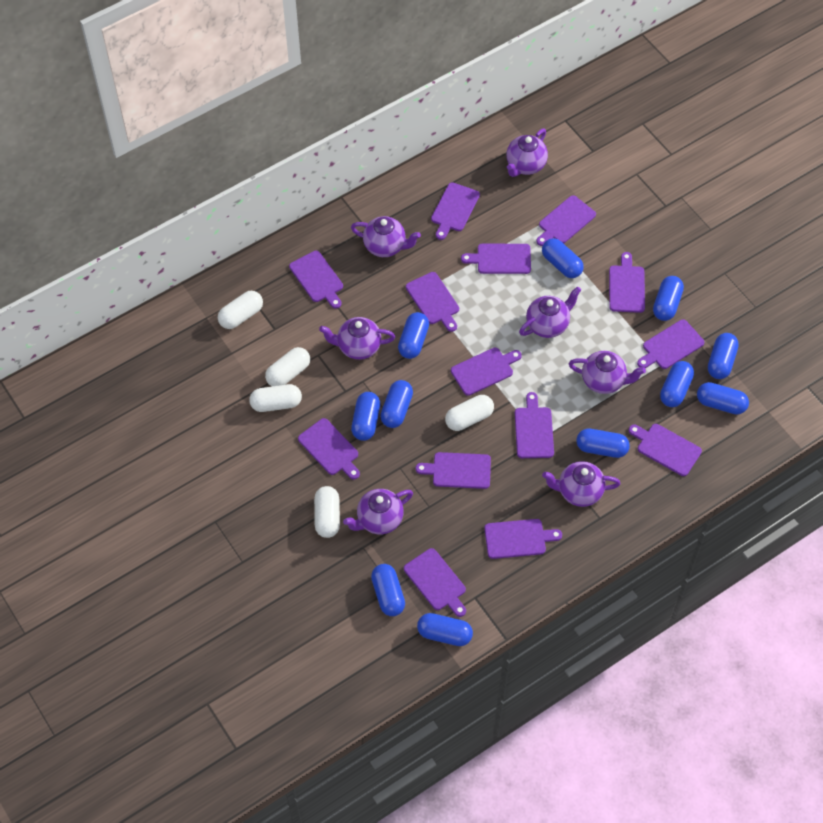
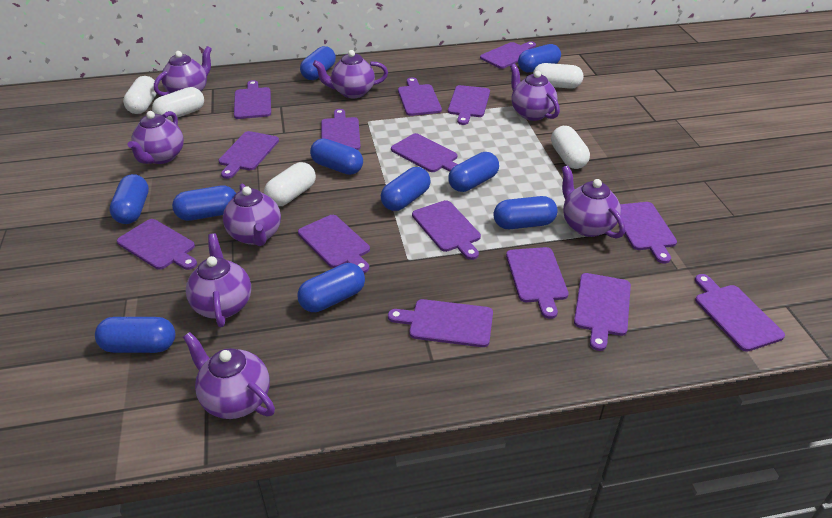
blue capsule: [351,392,380,441] [371,564,405,616] [380,380,413,428] [398,312,429,359] [417,613,473,646] [542,238,584,278] [576,429,630,458] [653,276,684,321] [660,361,694,407] [697,382,749,414] [708,333,739,379] = 11 -> [95,317,175,353] [109,174,149,224] [172,186,236,221] [297,263,365,312] [300,46,336,80] [310,139,363,175] [381,167,431,211] [448,152,499,192] [493,196,558,229] [518,44,561,73] = 10
purple cutting board: [289,251,343,309] [298,418,360,480] [404,548,466,617] [406,272,459,332] [416,452,491,489] [431,182,480,240] [451,348,522,396] [461,244,531,274] [484,519,562,559] [515,392,554,458] [536,195,596,246] [609,252,645,313] [629,424,702,476] [637,319,705,369] = 14 -> [117,219,197,270] [219,131,279,179] [234,80,271,119] [298,215,370,273] [321,109,361,150] [388,299,493,347] [391,133,458,172] [398,77,442,116] [412,200,481,260] [448,85,490,125] [480,41,536,69] [506,247,569,319] [574,273,631,351] [620,202,677,264] [695,274,785,351] = 15
purple teapot: [319,317,395,360] [343,489,413,534] [351,216,421,257] [506,129,548,177] [519,287,581,338] [542,461,621,507] [569,351,646,394] = 7 -> [127,111,184,164] [154,46,212,96] [183,332,275,419] [186,233,251,327] [223,184,281,246] [313,50,388,98] [510,64,560,121] [561,165,625,238] = 8

